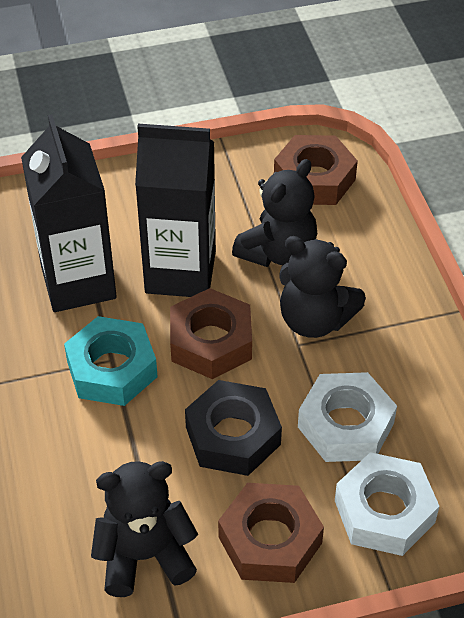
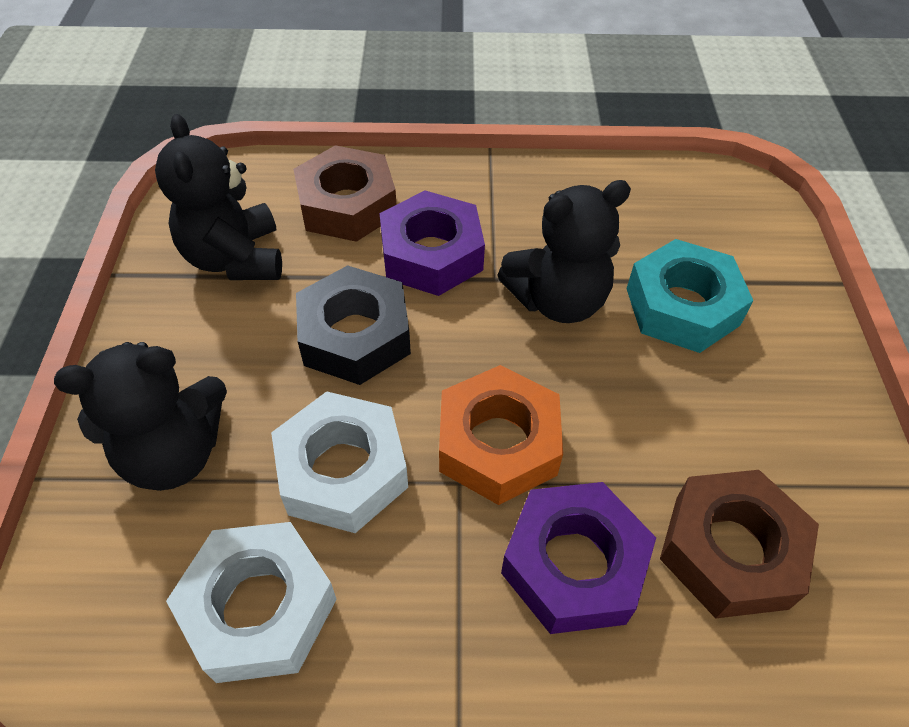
black carton: [21,114,117,312] [135,124,216,297] = 2 -> none = 0
brown nut: [170,288,252,379] [218,483,324,583] [274,135,358,205] = 3 -> [293,145,396,242] [660,470,819,619] = 2
orange nut: none = 0 -> [439,365,563,505] = 1
purple nut: none = 0 -> [379,191,485,296] [501,482,656,634] = 2

